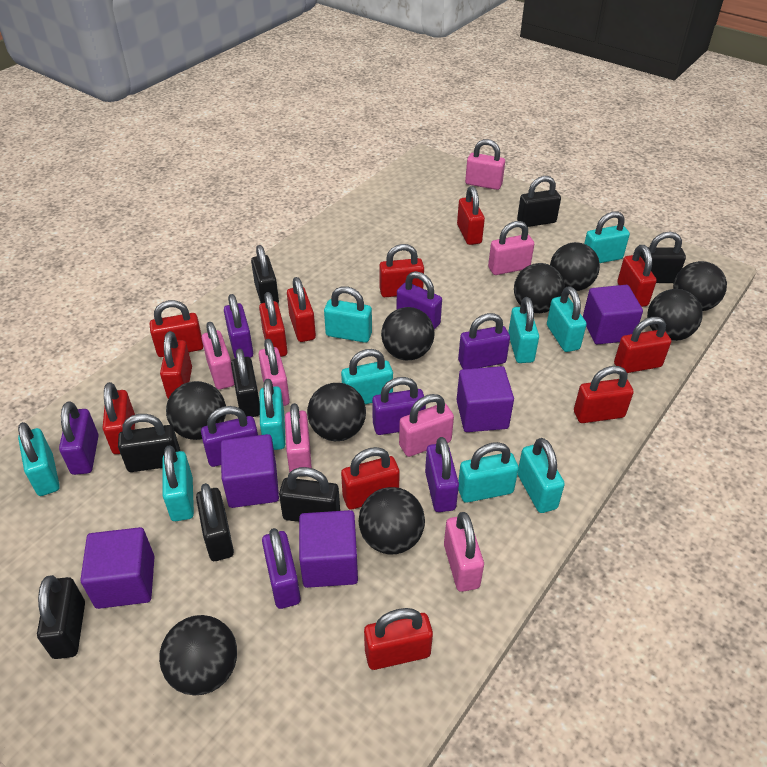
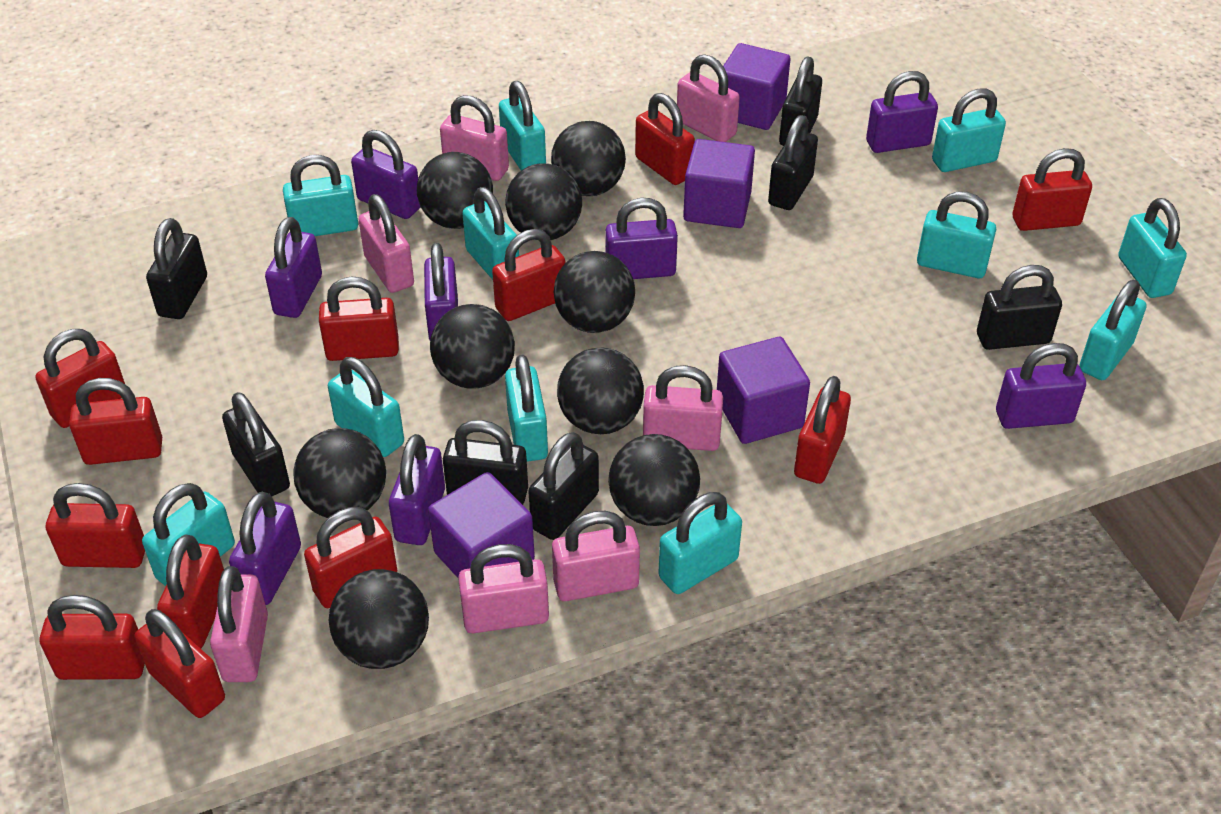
black padlock: [37,575,85,659] [118,414,180,472] [196,483,234,561] [231,349,260,417] [251,245,279,304] [279,467,340,522] [517,176,561,227] [640,232,686,283] = 8 -> [146,218,207,319] [222,392,290,496] [443,420,528,505] [528,432,599,540] [768,115,818,210] [779,57,822,146] [977,265,1062,350] = 7
purple cube: [80,527,155,609] [221,434,279,508] [299,510,358,588] [457,366,514,432] [583,285,643,344] = 5 -> [428,472,535,578] [683,139,755,228] [717,337,810,444] [718,43,791,130] = 4
turquoise padlock: [18,422,60,496] [163,445,194,521] [260,379,285,450] [324,286,372,343] [341,349,393,404] [458,442,519,503] [508,297,539,363] [518,438,565,513] [547,286,587,352] [584,211,630,263] = 10 -> [142,483,235,586] [283,155,358,236] [328,357,404,457] [462,187,519,280] [499,81,546,170] [505,354,548,462] [658,492,742,594] [917,191,996,278] [932,88,1006,172] [1079,280,1147,380] [1118,198,1187,298] = 11

